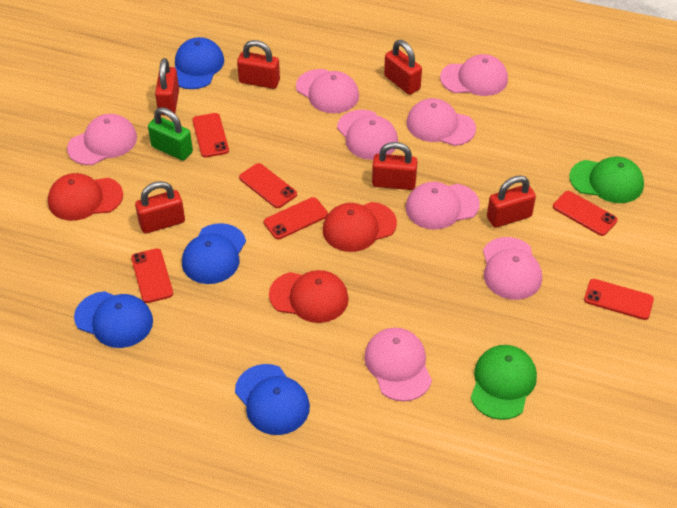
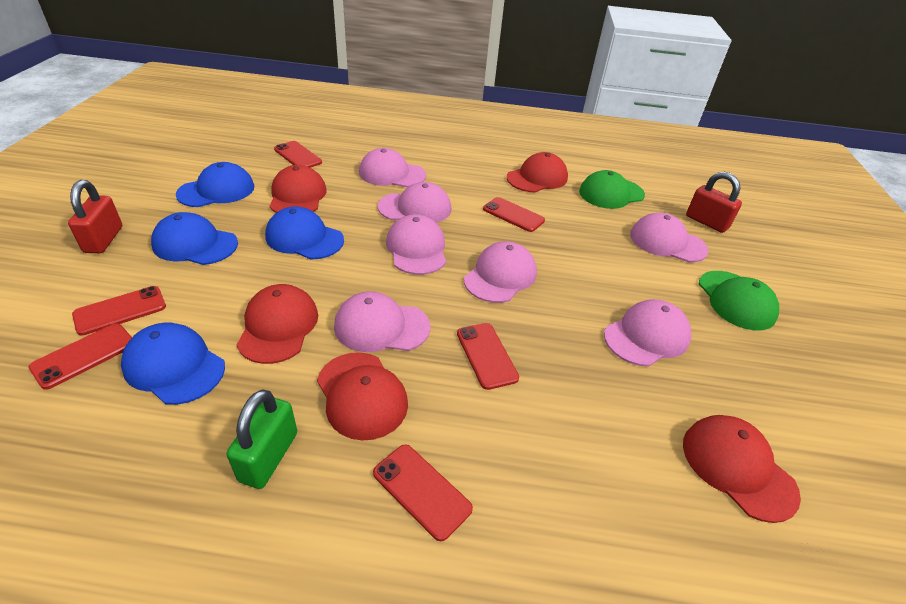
pink cap: [67,114,137,165] [296,69,359,113] [337,110,398,160] [364,328,432,401] [405,182,480,230] [406,98,476,146] [440,54,508,96] [483,237,542,300] = 8 -> [334,291,430,352] [359,148,426,187] [377,182,451,223] [386,214,446,275] [464,241,537,303] [604,299,691,366] [630,213,708,262] = 7
red cap: [48,173,123,221] [269,270,349,323] [323,202,397,252] = 3 -> [237,284,318,364] [269,165,327,213] [317,352,408,441] [507,152,568,192] [683,415,801,523] = 5
red padlock: [135,181,185,234] [155,58,179,115] [237,40,280,89] [372,142,418,190] [384,40,422,95] [487,175,536,228] = 6 -> [68,180,122,253] [686,172,742,233] = 2

